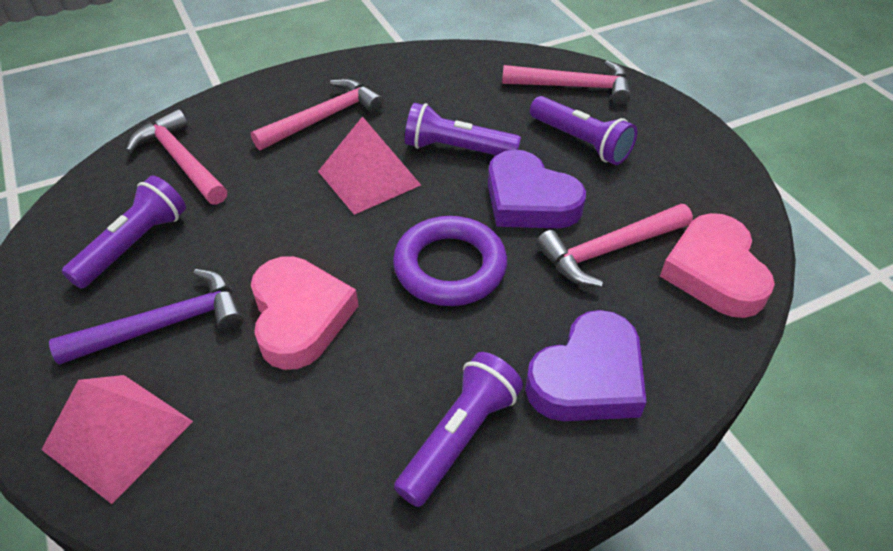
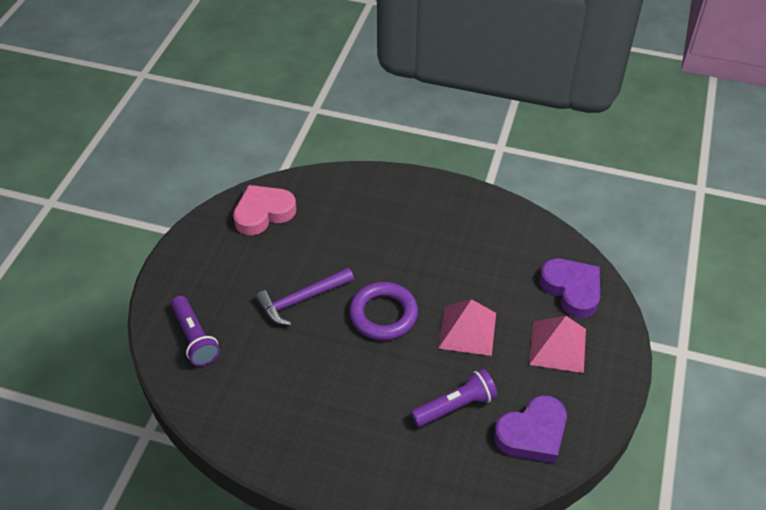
pink hammer: [126,109,227,205] [251,79,384,150] [502,61,631,105] [536,204,693,288] = 4 -> none = 0
pink heart: [251,256,359,370] [660,213,775,318] = 2 -> [233,185,296,235] = 1
purple flashlight: [62,175,186,289] [394,352,523,507] [405,103,521,155] [530,96,637,165] = 4 -> [171,296,220,366] [411,369,497,427] = 2

